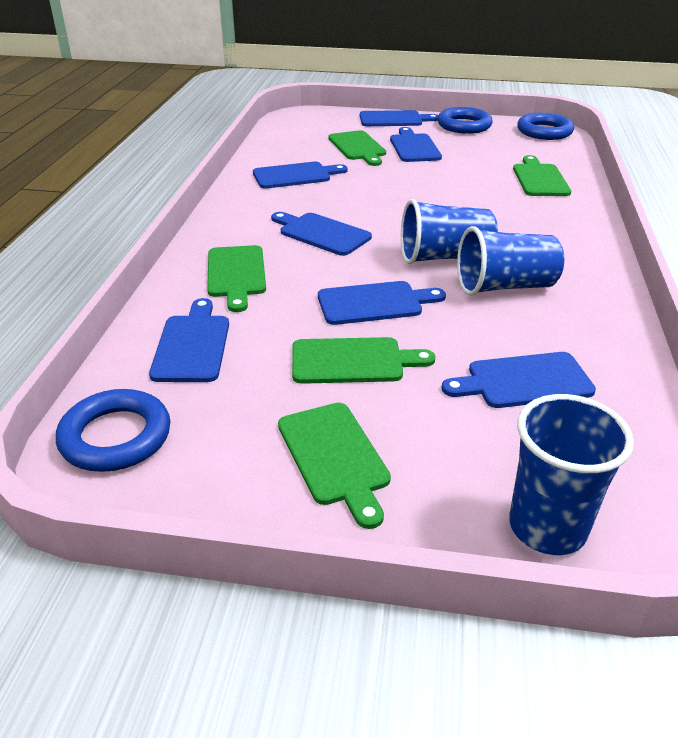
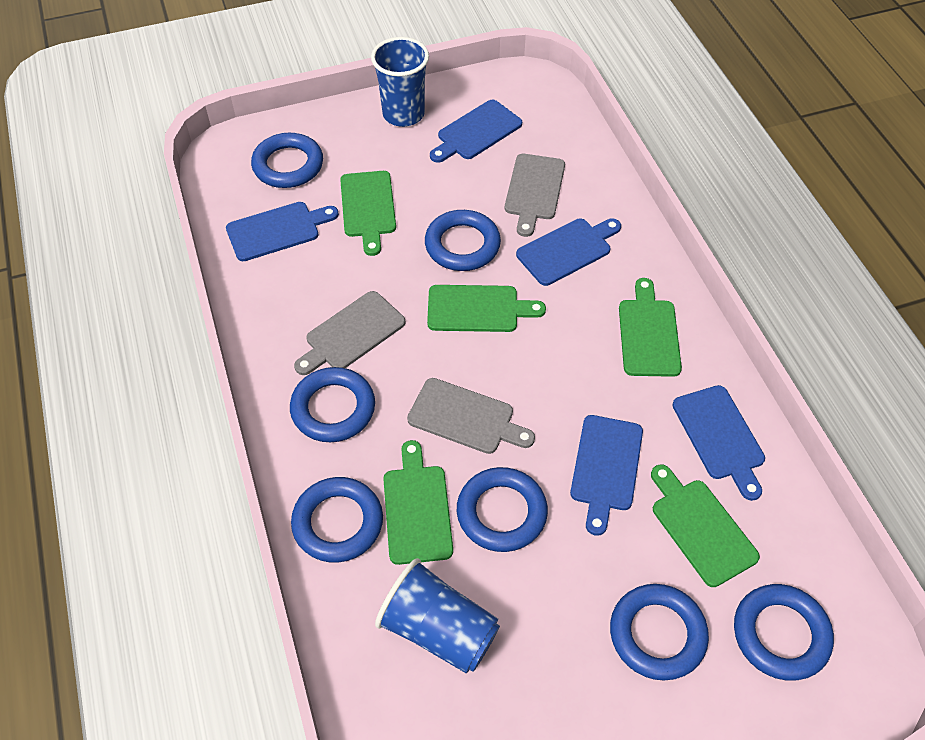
blue cup: [401,199,498,264] [457,226,564,296] [509,394,634,555] = 3 -> [371,37,429,127] [375,558,500,674] = 2
blue cutting board: [149,298,229,382] [253,161,348,189] [271,212,372,256] [318,281,446,325] [360,110,439,126] [390,127,442,162] [442,352,596,408] = 7 -> [226,202,339,261] [430,100,522,163] [516,218,621,286] [570,415,643,536] [672,385,765,501] = 5
blue ring: [56,389,170,472] [438,107,493,134] [517,113,574,140] = 3 -> [251,133,323,188] [290,367,375,442] [291,477,383,563] [425,210,501,271] [457,467,548,552] [610,584,709,680] [734,584,834,680] = 7
grey cutting board: none = 0 -> [294,291,406,375] [407,378,535,454] [505,154,565,237] = 3

